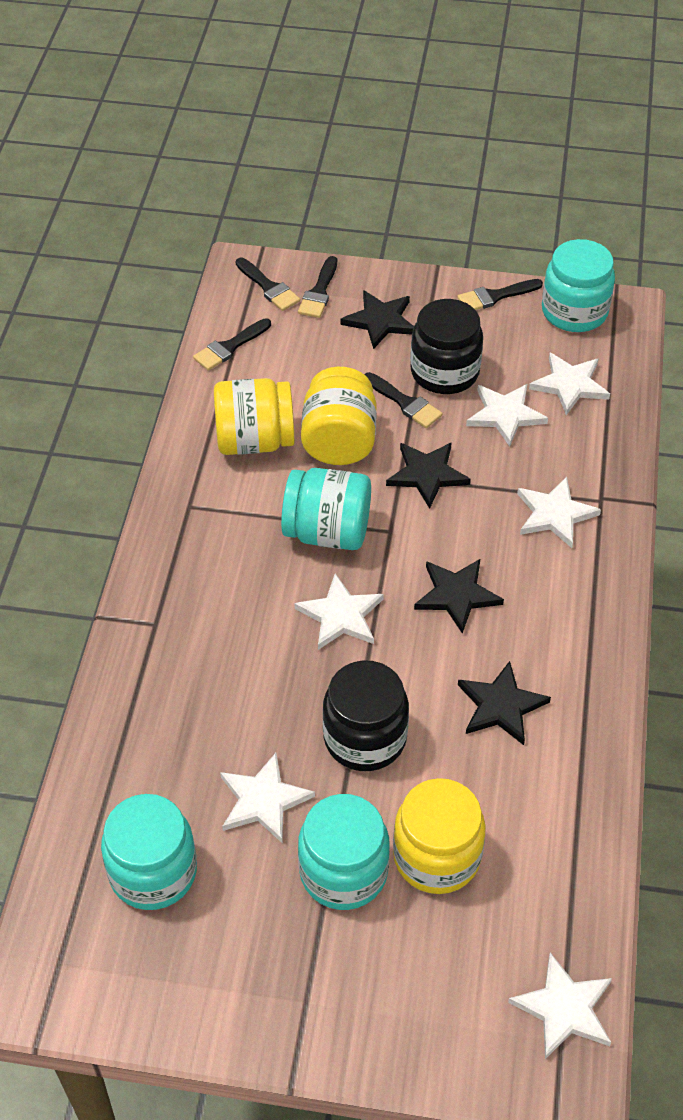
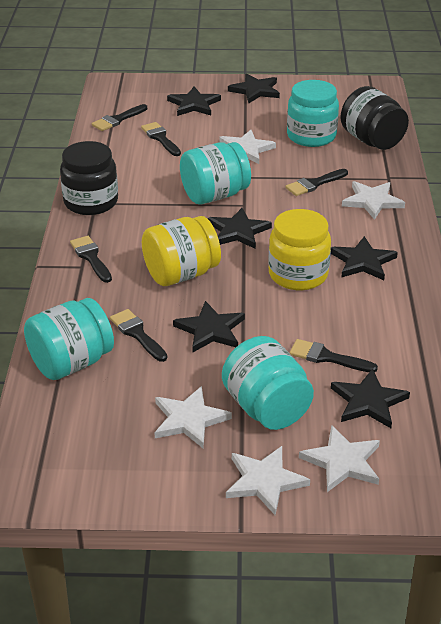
black brush: [193,318,271,371] [236,258,300,311] [298,256,337,318] [364,372,443,428] [457,279,543,310] = 5 -> [70,236,112,283] [92,104,147,131] [110,309,167,362] [141,122,181,156] [285,169,348,196] [290,339,378,372] = 6
black star: [341,290,414,349] [386,442,471,509] [414,559,504,633] [458,661,551,745] = 4 -> [167,87,221,116] [173,301,245,352] [208,208,272,249] [228,73,280,103] [331,236,398,280] [331,369,410,428] = 6
white star: [220,753,315,844] [295,573,384,650] [466,384,548,447] [508,952,612,1059] [517,477,601,548] [529,353,610,415] = 6 -> [154,386,232,448] [219,130,276,164] [226,446,310,515] [299,425,380,492] [342,181,405,220] = 5
yellow jar: [214,378,295,455] [301,367,377,465] [393,778,486,894] = 3 -> [142,216,221,286] [268,209,331,290] = 2

